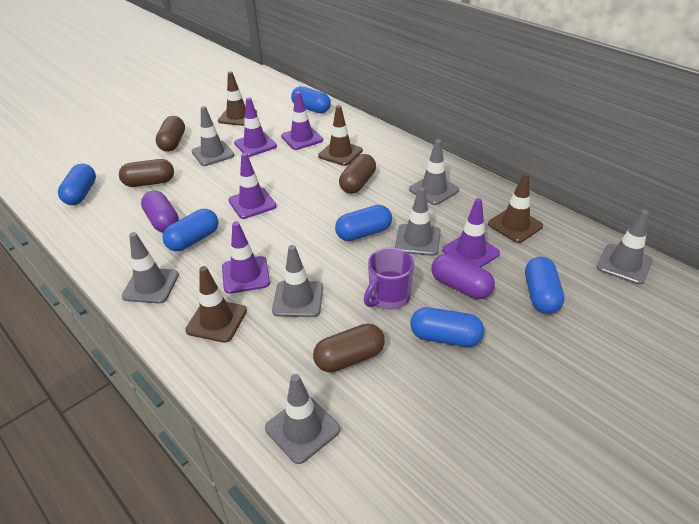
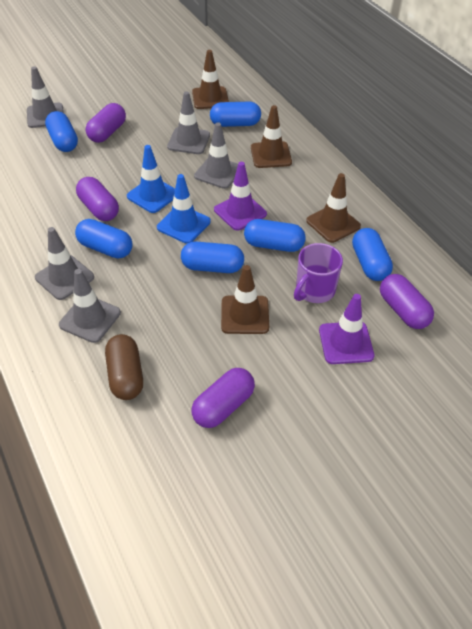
blue traffic cone: none = 0 -> [127,145,175,213] [157,174,211,244] = 2
brown capsule: [119,159,174,187] [156,116,185,152] [313,324,385,372] [339,154,376,194] = 4 -> [105,334,143,400] = 1
grey traffic cone: [122,232,179,304] [192,106,234,166] [265,374,340,464] [272,245,323,317] [395,187,441,256] [409,139,459,205] [597,210,653,285] = 7 -> [27,66,64,128] [35,227,94,300] [59,269,121,343] [167,91,210,154] [194,122,238,189] = 5
purple capsule: [141,191,179,233] [431,254,495,299] = 2 -> [76,177,119,221] [86,103,126,143] [192,368,255,428] [380,274,434,329] = 4
purple traffic cone: [222,221,270,294] [228,153,276,219] [234,98,277,157] [281,91,323,150] [442,198,500,268] = 5 -> [214,162,267,231] [319,294,374,364] = 2

